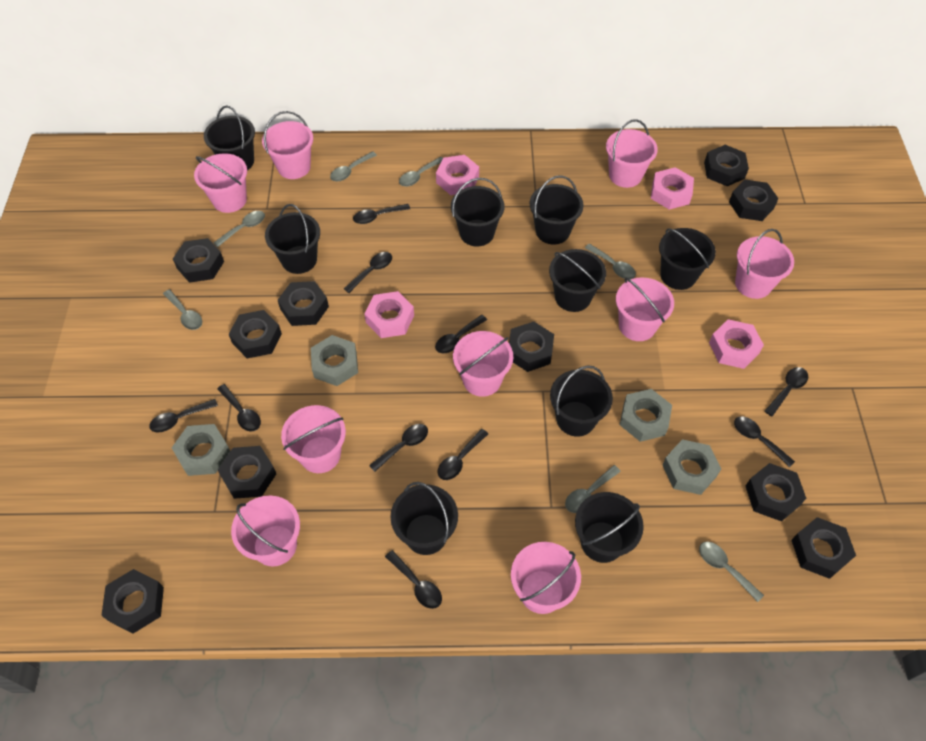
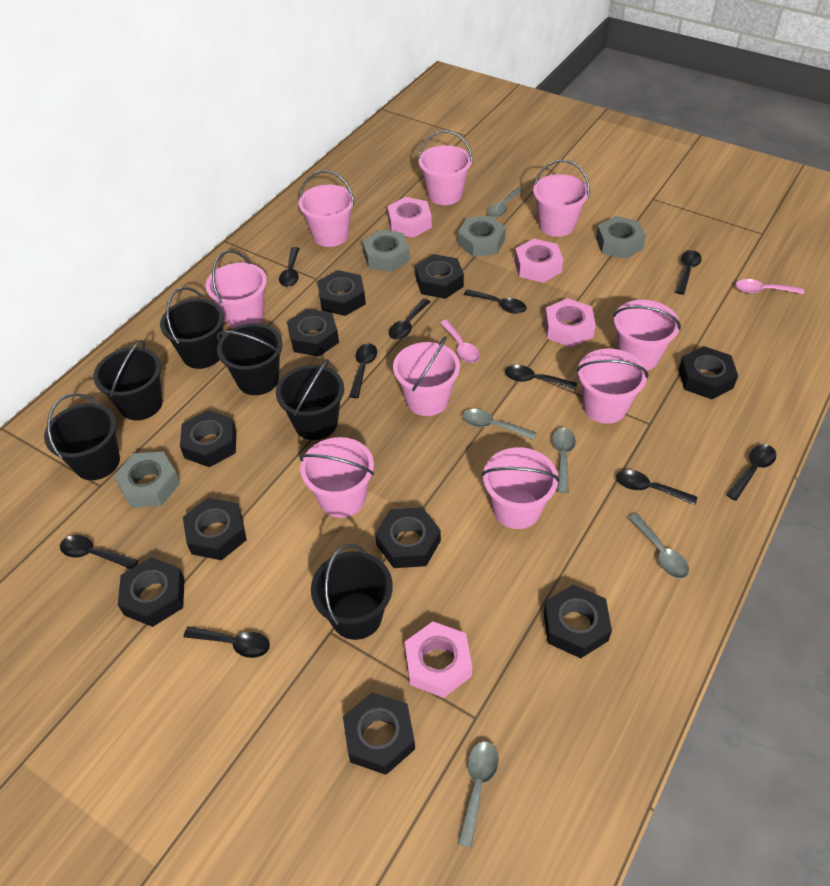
black bucket: [204,106,255,170] [265,204,320,274] [391,482,458,555] [451,178,504,246] [530,175,584,244] [549,249,606,312] [550,365,613,436] [575,492,644,563] [659,228,716,290] = 9 -> [44,393,120,480] [93,340,163,420] [160,287,224,369] [217,323,283,395] [276,359,344,440] [311,544,393,640] = 6
grey spoon: [163,289,202,330] [214,211,265,247] [330,151,377,181] [399,157,443,187] [565,465,621,513] [585,244,636,279] [699,542,764,602] = 7 -> [457,741,499,848] [462,409,536,440] [487,187,524,218] [552,428,576,493] [628,513,689,579] = 5
pink spoon: none = 0 -> [440,320,480,363] [736,279,804,294] = 2

